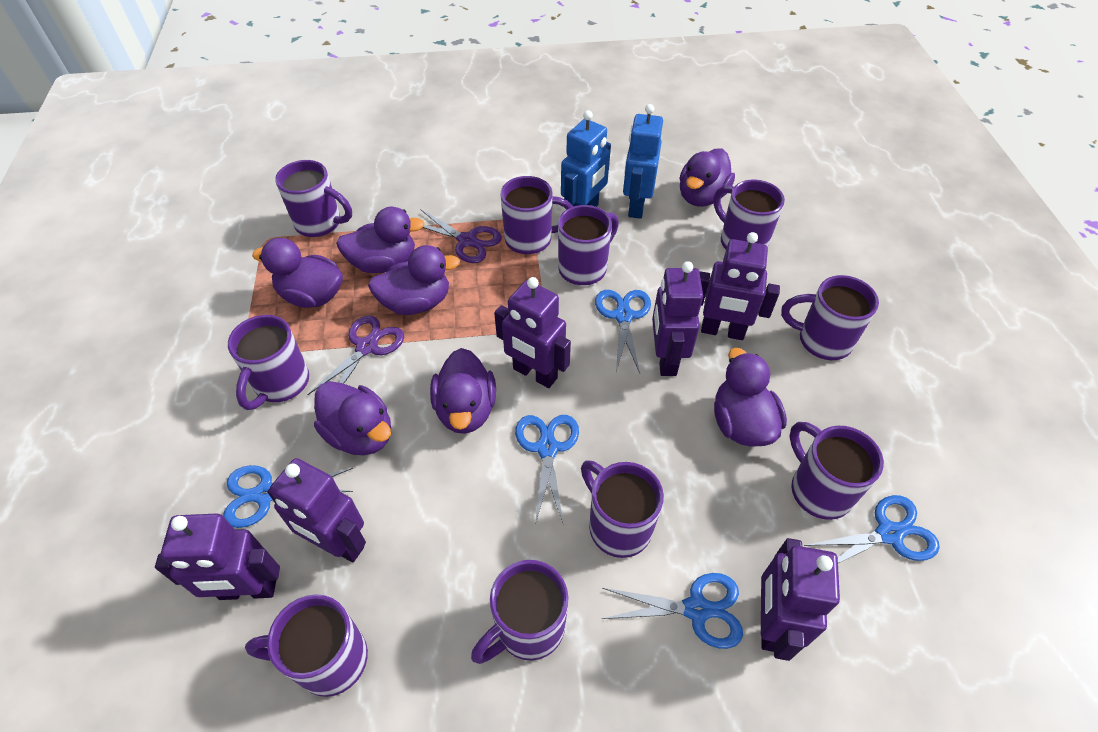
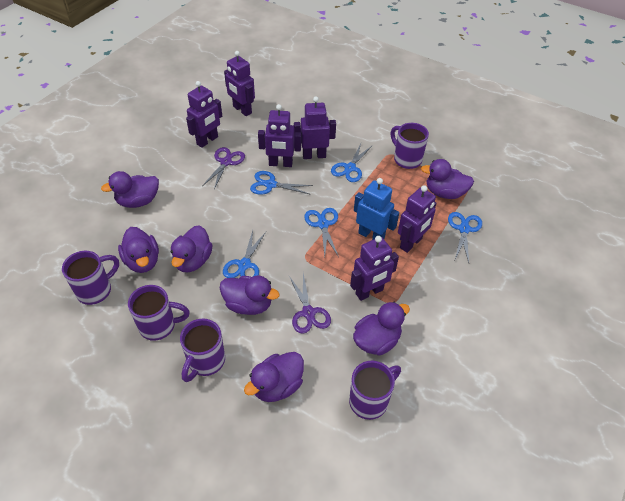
blue robot: [561,110,611,207] [623,104,663,219] = 2 -> [354,178,399,240] = 1
purple mug: [228,315,309,410] [245,594,368,697] [275,160,352,237] [471,560,569,664] [500,176,574,254] [558,205,619,285] [581,460,664,558] [714,179,785,249] [781,275,879,360] [789,422,884,520] = 10 -> [62,251,119,305] [128,285,190,341] [180,318,225,382] [349,361,401,420] [391,123,429,169] = 5

